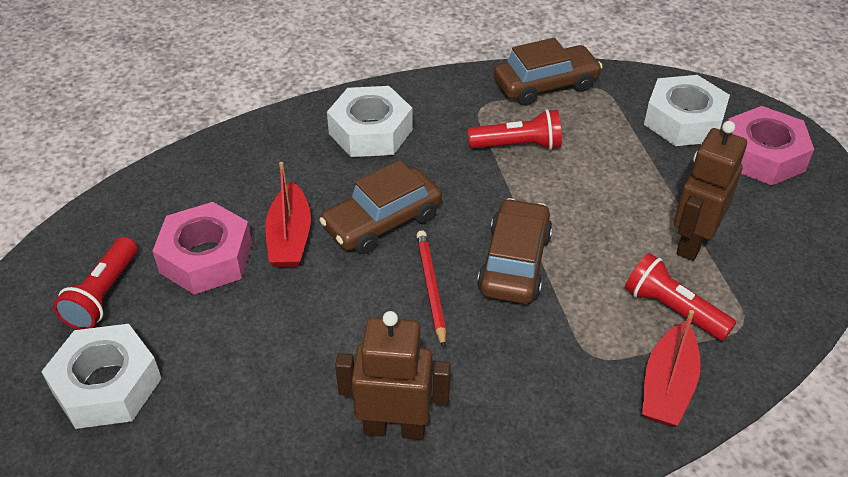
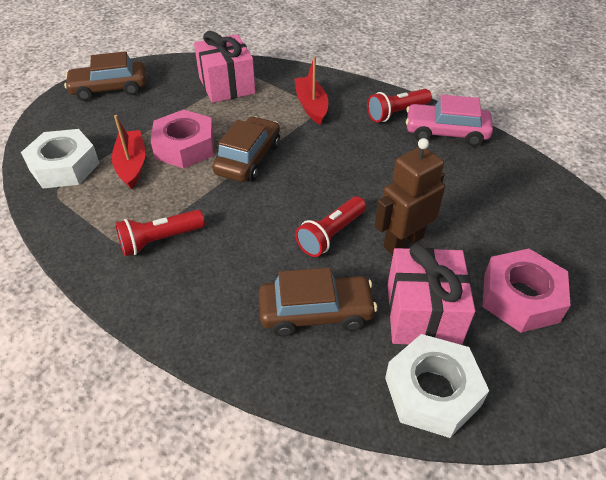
brown robot: [335,311,451,440] [674,121,747,261] = 2 -> [374,138,445,255] = 1
pink car: none = 0 -> [406,95,493,146] = 1
pink gift: none = 0 -> [194,31,256,103] [388,244,475,345] = 2
red pencil: [416,230,446,348] = 1 -> none = 0
white nut: [41,324,162,429] [327,86,413,157] [644,75,730,146] = 3 -> [21,129,100,188] [385,334,489,438] = 2

